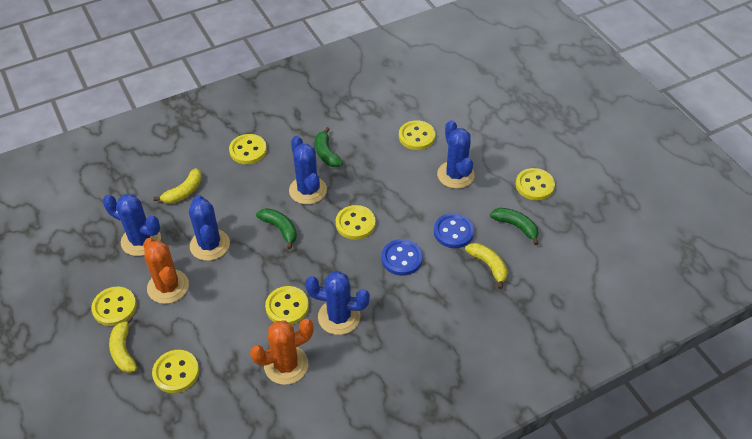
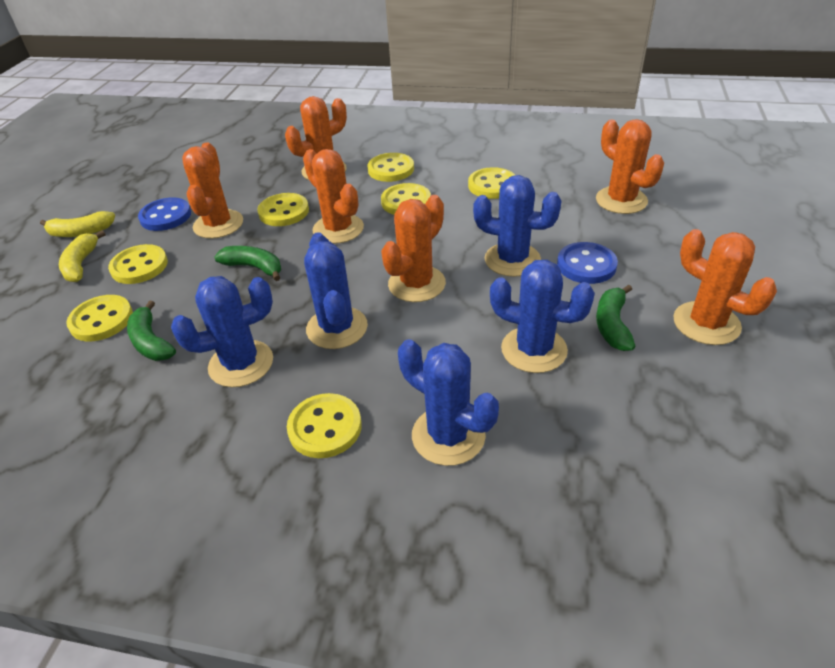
orange cactus: [143,238,189,304] [250,319,314,385] = 2 -> [182,142,243,239] [285,96,347,180] [303,149,364,244] [381,195,446,302] [596,119,664,214] [673,229,777,345] = 6
yellow banana: [109,316,137,373] [153,168,202,204] [465,243,508,289] = 3 -> [40,211,115,237] [59,230,106,282] = 2

